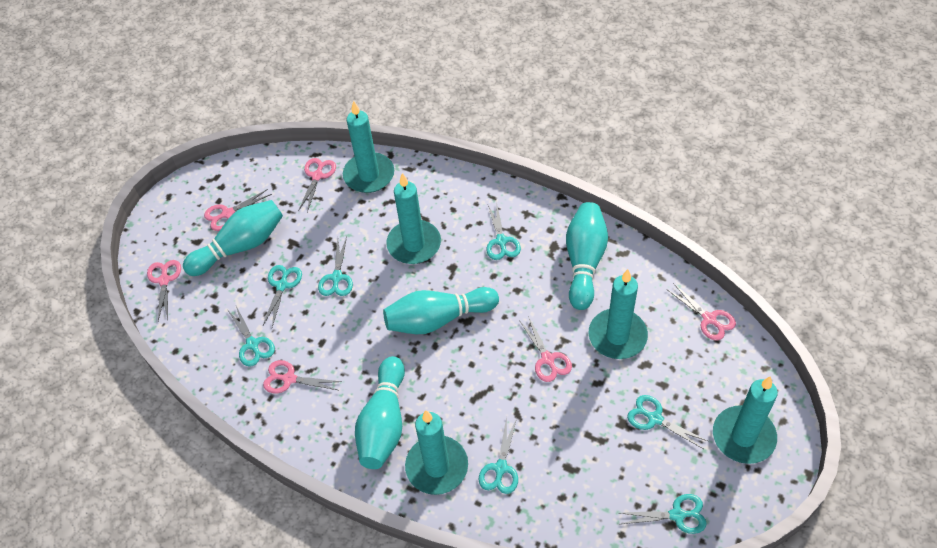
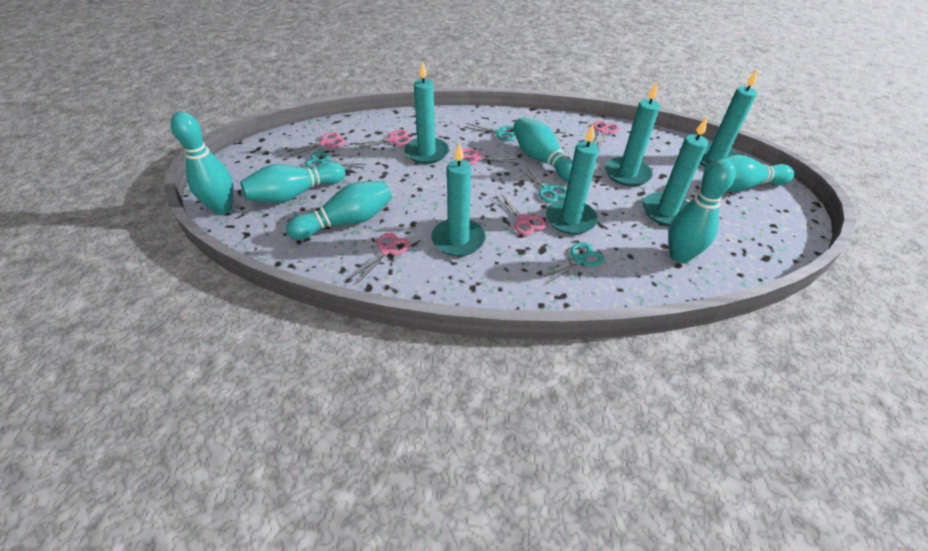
turquoise bowling pin: [183,200,283,276] [355,356,405,469] [383,287,499,334] [566,202,608,310] = 4 -> [171,112,233,214] [240,162,345,203] [286,181,392,240] [513,117,573,182] [668,159,736,263] [703,155,795,192] = 6
turquoise candle: [343,100,394,193] [386,173,441,264] [405,410,468,495] [589,269,648,359] [713,376,778,464] = 5 -> [404,61,449,164] [431,142,486,256] [546,124,599,235] [605,82,660,186] [642,117,708,226] [700,70,757,167] = 6
turquoise scissors: [228,306,275,367] [262,265,302,327] [318,237,353,296] [479,417,518,494] [486,201,521,260] [620,494,707,534] [627,395,708,449] = 7 -> [305,152,367,169] [464,123,516,141] [519,166,566,203] [539,242,604,284] = 4

